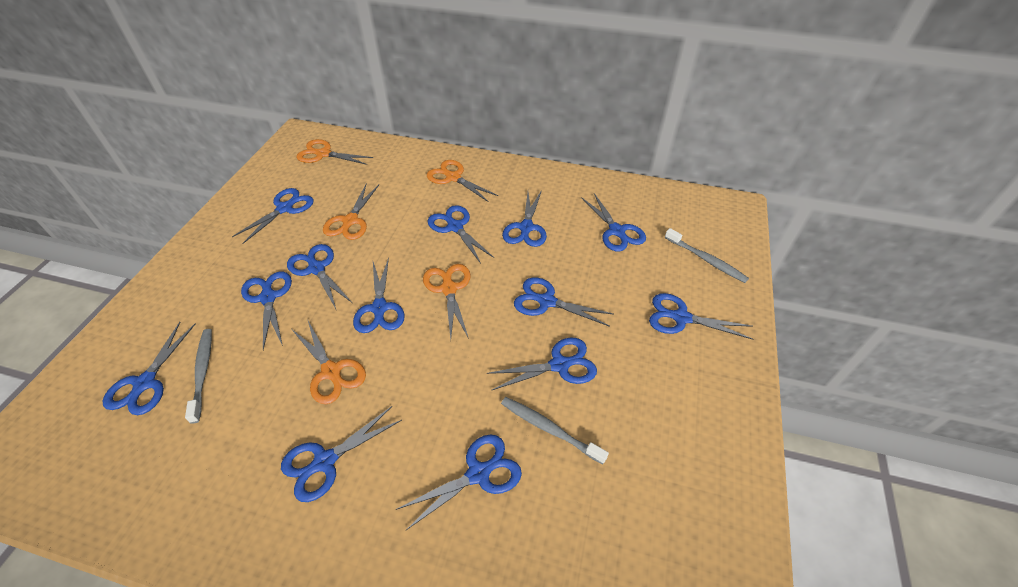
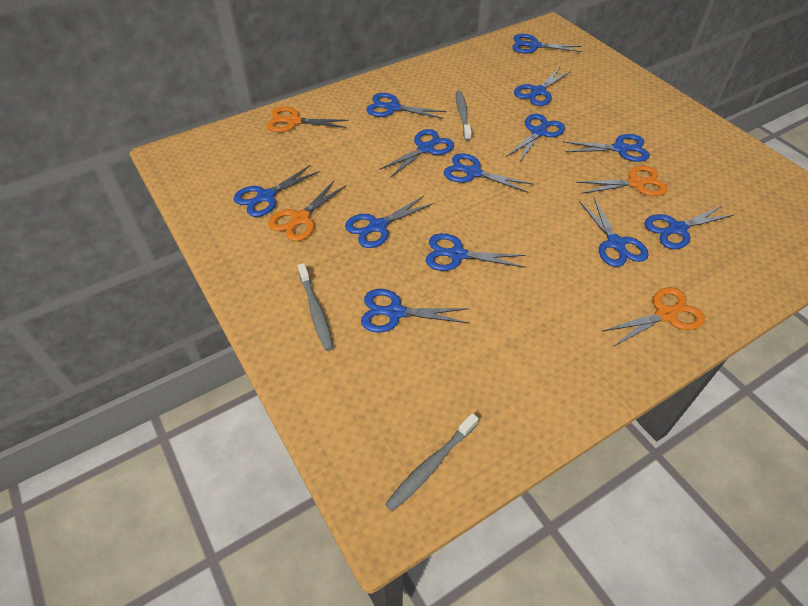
orange scissors: [292,321,366,404] [296,139,373,165] [323,185,379,240] [423,264,470,339] [427,160,498,202] = 5 -> [266,107,349,132] [268,181,347,241] [576,165,668,196] [603,287,705,347] = 4

